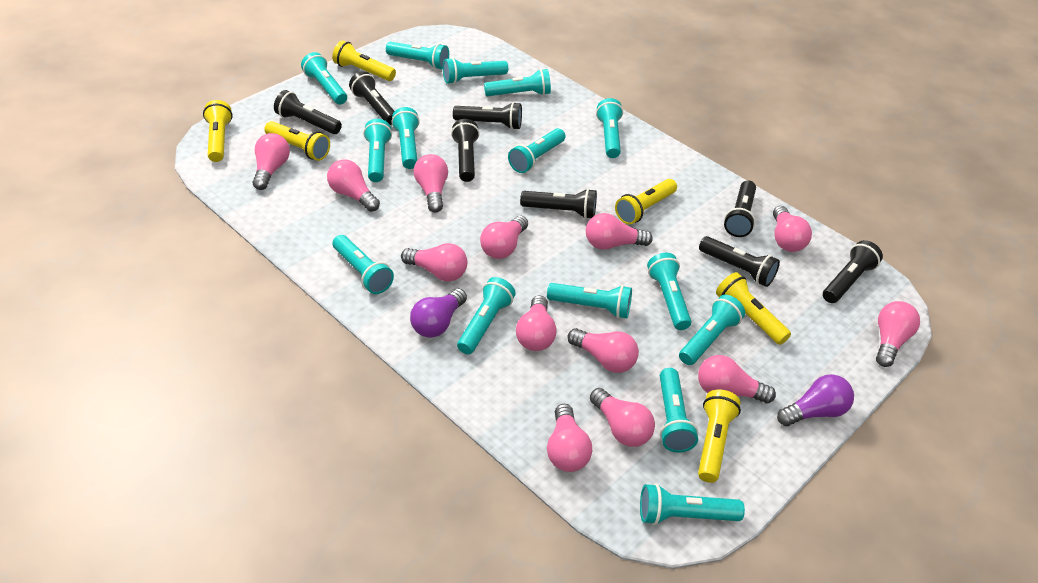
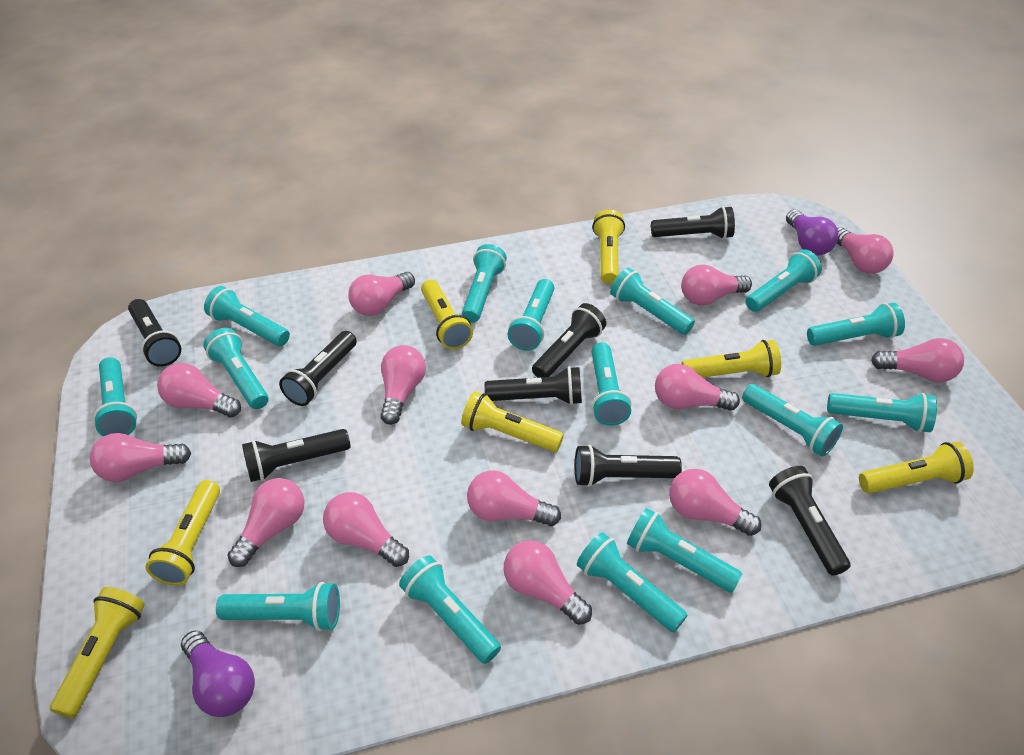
yellow flashlight: [203,100,233,162] [264,121,330,161] [332,40,396,81] [615,179,677,224] [698,389,741,483] [716,272,791,345] = 6 -> [50,587,145,718] [146,480,220,586] [421,280,473,350] [461,391,564,452] [592,210,625,284] [681,340,781,378] [859,442,974,493] = 7

